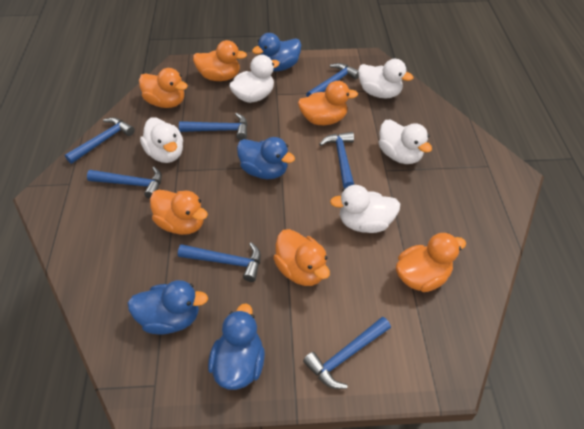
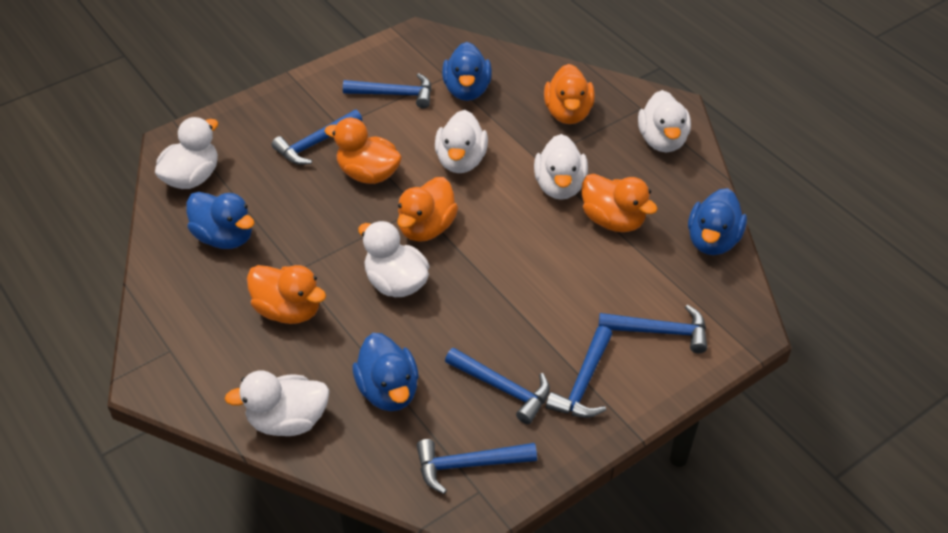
blue hammer: [65,117,135,164] [87,167,162,199] [178,242,261,282] [179,113,247,140] [303,317,391,389] [306,63,359,97] [319,132,354,188] = 7 -> [272,110,362,165] [343,73,432,109] [417,439,537,494] [445,348,550,424] [546,326,612,418] [599,305,707,353] = 6
orange duck: [139,68,188,108] [150,190,208,235] [193,40,247,81] [273,229,330,286] [298,81,358,125] [396,233,466,292] = 6 -> [247,265,326,324] [325,118,402,184] [397,177,458,242] [544,64,595,124] [582,174,658,232] = 5
white duck: [140,117,183,163] [229,55,280,103] [330,185,400,233] [358,59,413,98] [379,120,432,164] = 5 -> [155,117,218,189] [225,370,330,436] [358,221,429,297] [435,110,488,173] [534,134,588,200] [638,90,691,152] = 6

